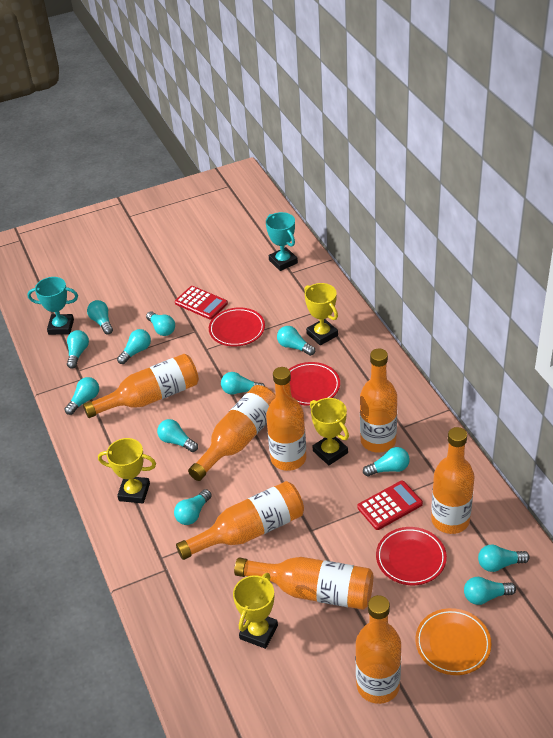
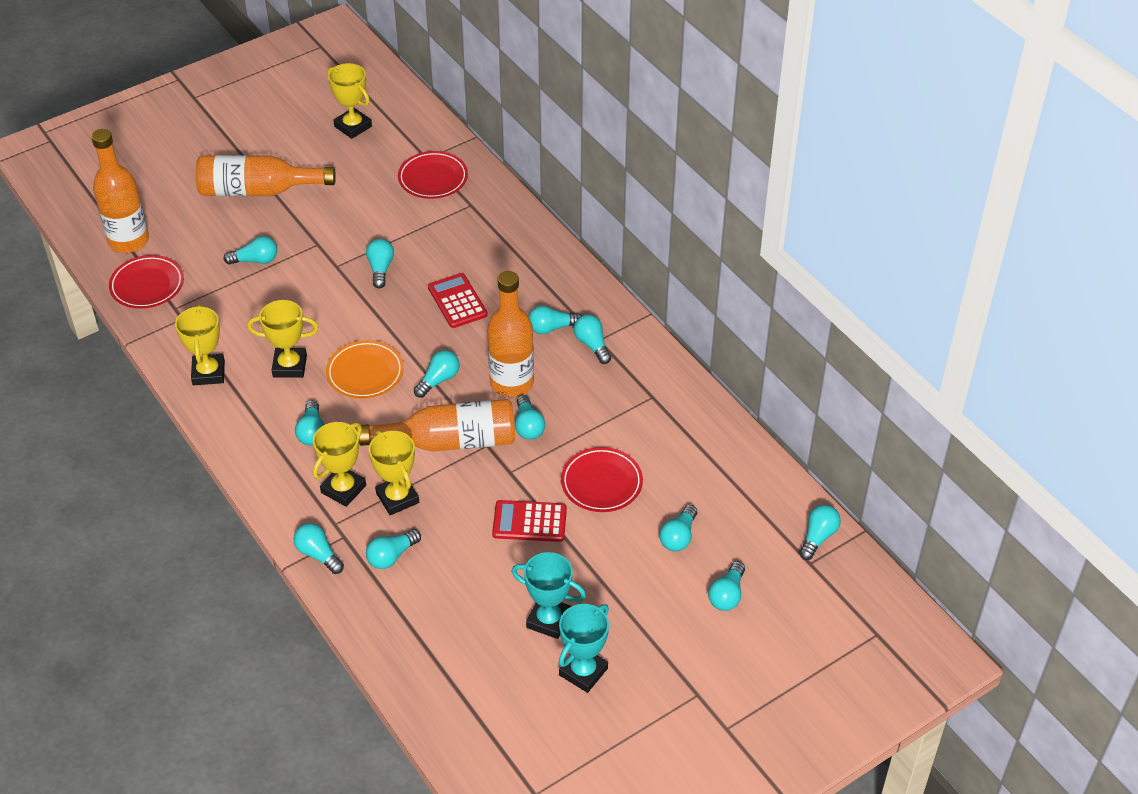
orange bottle: [83,354,199,418] [176,481,304,560] [188,385,275,481] [234,557,373,610] [266,367,306,471] [356,595,401,704] [360,349,397,453] [431,427,475,534] = 8 -> [91,129,149,253] [195,155,336,196] [359,399,515,452] [487,271,534,397] = 4
yellow trophy: [98,438,156,504] [233,573,278,649] [304,283,338,345] [310,398,349,465] = 4 -> [175,304,225,385] [247,300,319,378] [313,422,366,507] [328,63,372,139] [369,430,419,515] = 5

